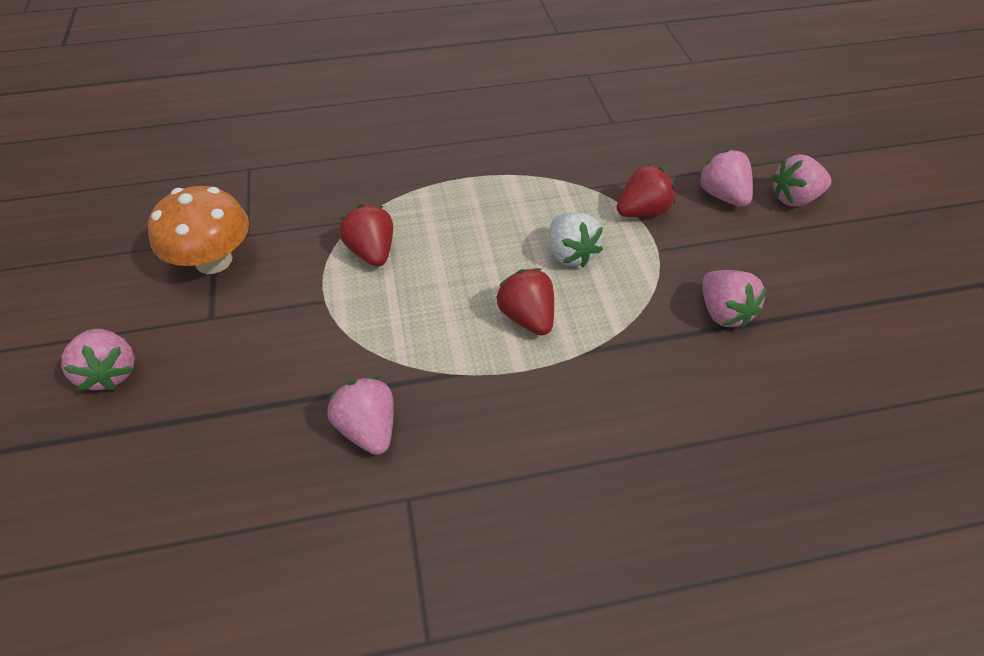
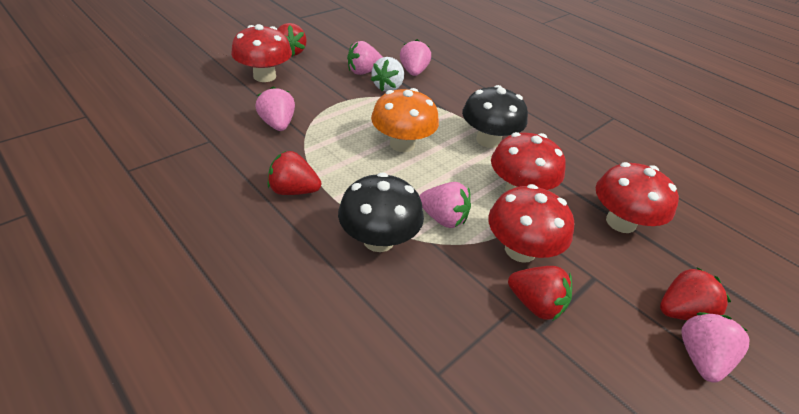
black mushroom: none = 0 -> [338,172,424,252] [462,85,528,148] = 2
red mushroom: none = 0 -> [231,24,292,82] [488,184,574,263] [491,132,566,191] [596,162,679,233] = 4
red strawberry: [339,204,393,267] [496,268,554,336] [617,164,675,217] = 3 -> [268,151,321,195] [277,23,307,56] [508,266,572,321] [660,267,731,320] = 4

